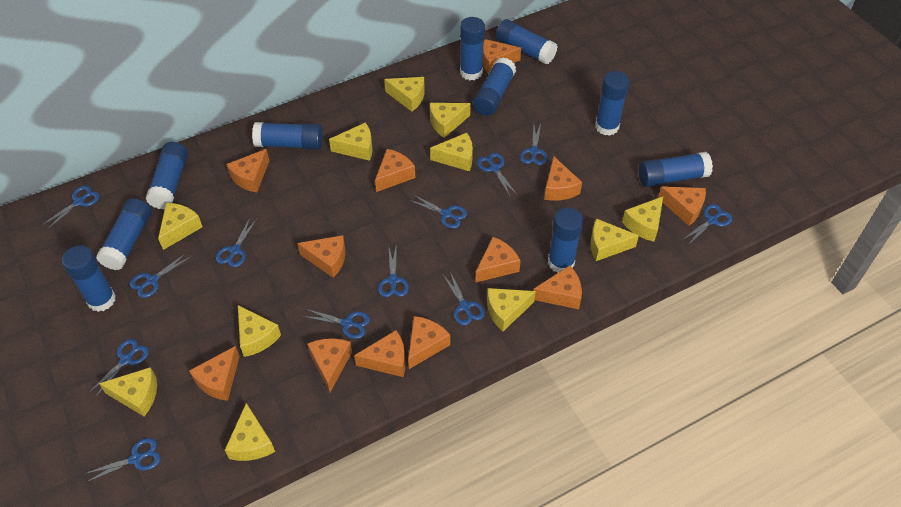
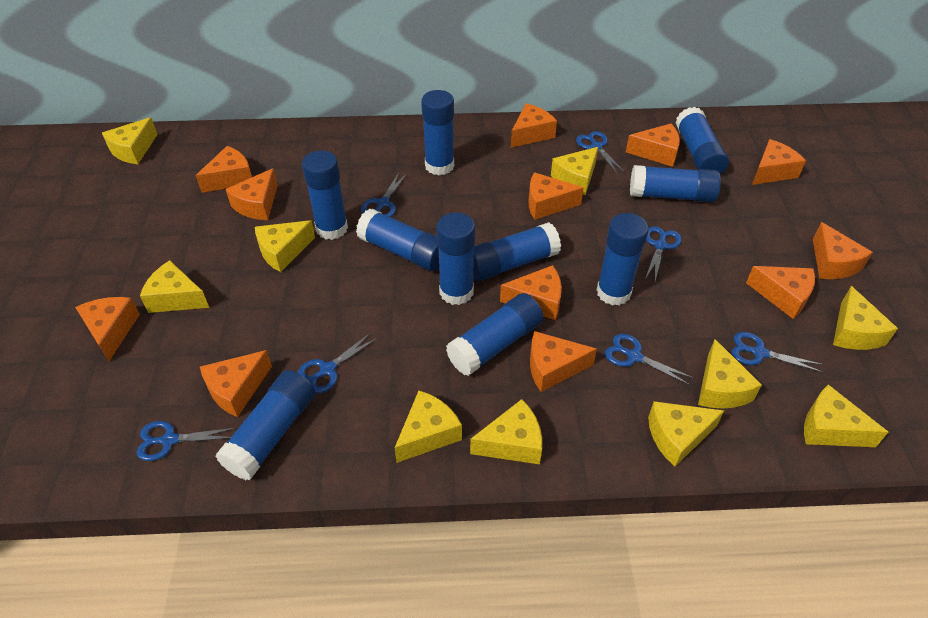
blue scissors: [42,185,100,229] [84,438,161,483] [88,339,149,398] [129,253,191,298] [216,218,257,267] [303,309,370,339] [378,248,409,297] [409,194,467,229] [443,272,485,325] [477,153,517,196] [520,124,548,165] [682,204,732,244] = 12 -> [136,421,236,461] [298,333,378,393] [361,173,407,217] [576,131,625,173] [605,334,694,385] [645,226,682,281] [731,332,823,373] = 7
yellow cheese: [99,367,157,416] [158,203,203,250] [225,403,275,461] [238,305,281,357] [329,122,373,161] [384,77,425,112] [430,103,471,138] [430,133,473,171] [487,288,536,331] [590,218,639,261] [622,197,663,242] = 11 -> [102,117,158,164] [140,260,209,313] [255,220,315,272] [395,391,462,463] [470,399,542,464] [551,147,598,195] [648,401,724,467] [698,339,762,409] [804,384,888,447] [833,286,898,350] = 10

